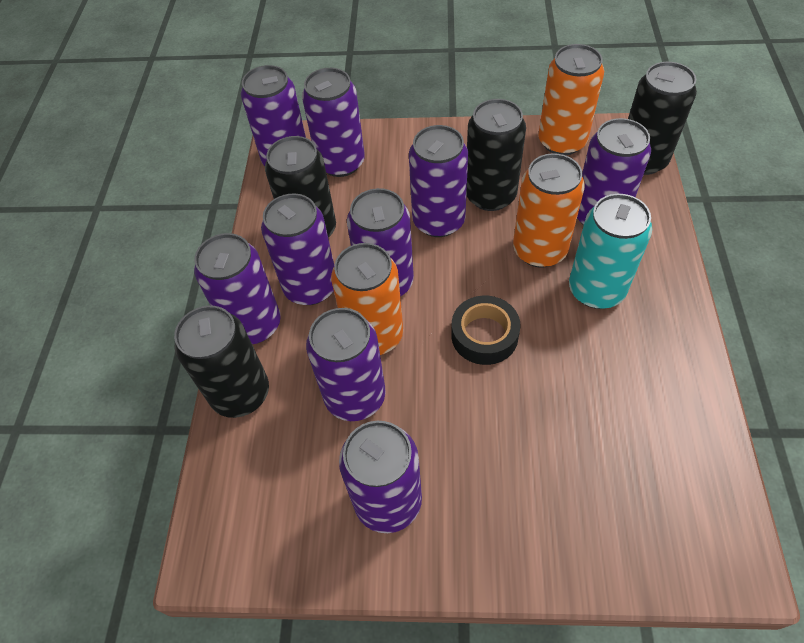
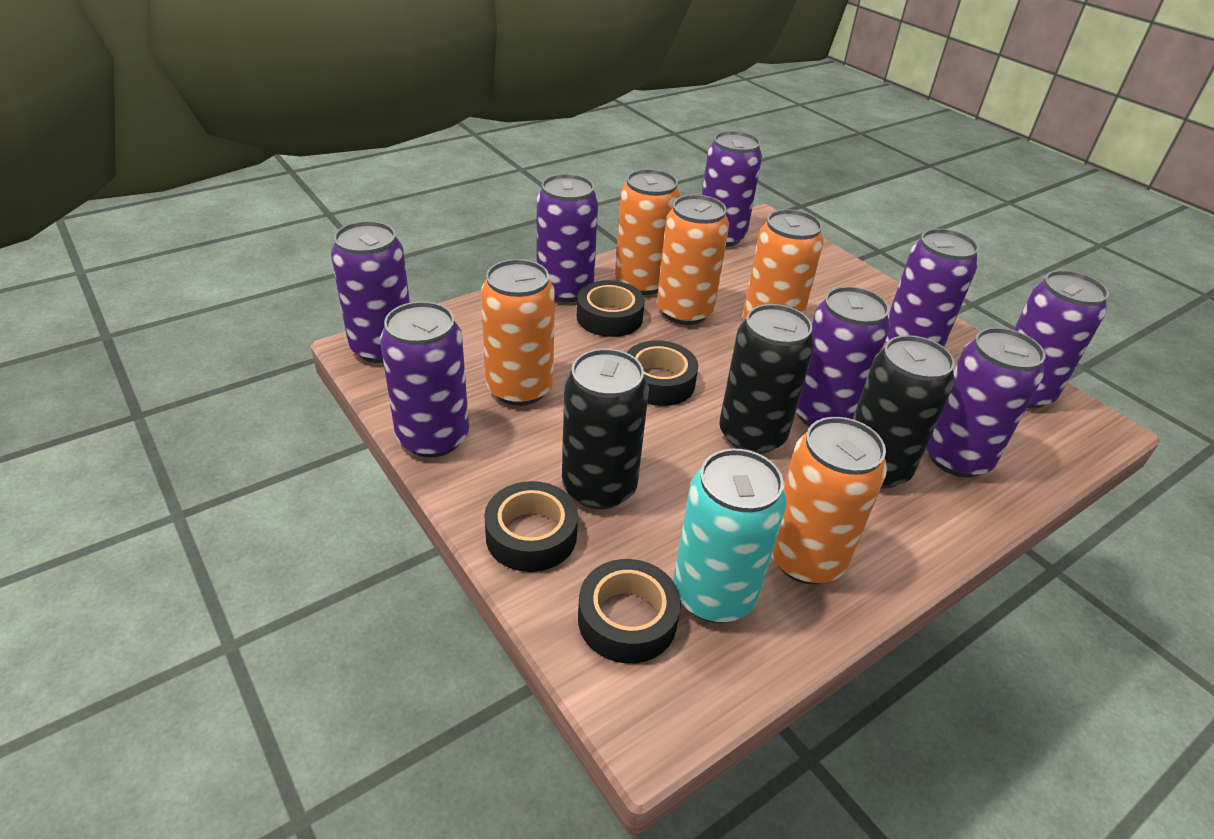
black can: [174,306,269,418] [265,136,336,238] [466,99,526,211] [628,62,697,175] = 4 -> [562,349,649,509] [719,304,814,454] [853,335,955,488] = 3
black tape: [451,296,521,365] = 1 -> [484,481,578,572] [577,280,645,337] [578,559,681,664] [627,340,698,406] = 4
orange can: [331,243,403,355] [513,153,585,268] [538,44,604,155] = 3 -> [481,259,555,406] [615,169,681,295] [657,195,729,325] [743,209,824,321] [771,417,887,584] = 5
purple can: [194,233,281,344] [241,65,306,166] [261,194,334,305] [302,68,365,177] [306,308,385,421] [339,421,422,533] [347,188,414,296] [409,125,468,237] [577,118,651,226] = 9 -> [331,221,410,363] [380,301,469,457] [537,174,598,302] [702,131,762,247] [796,286,890,427] [886,229,979,347] [926,327,1046,478] [1014,270,1109,408] = 8

